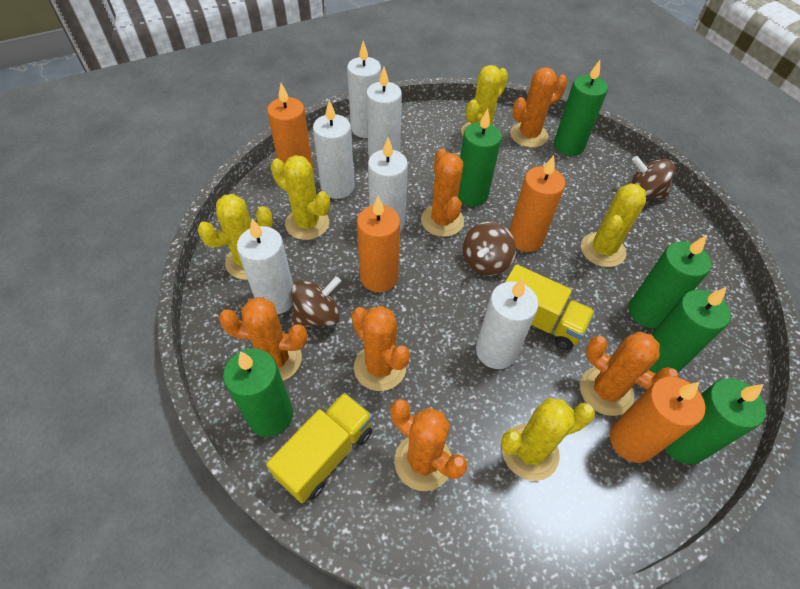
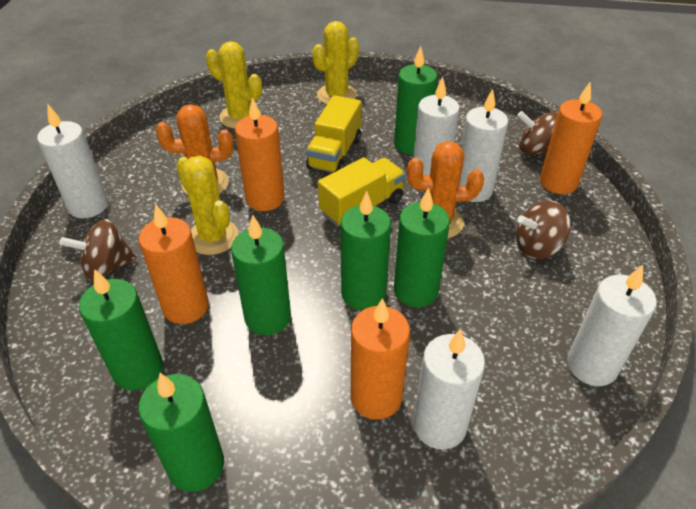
orange cactus: [219,297,307,381] [351,306,410,391] [390,399,467,491] [421,148,464,237] [510,67,567,148] [580,332,679,416] = 6 -> [156,104,233,195] [407,141,484,239] = 2
white candle: [237,219,293,314] [313,101,354,199] [347,41,381,138] [366,67,402,157] [368,138,408,231] [476,278,538,369] = 6 -> [37,105,108,218] [413,77,460,175] [413,329,485,450] [459,89,508,202] [567,265,657,386] = 5
yellow cactus: [197,194,273,280] [271,155,330,240] [461,65,508,136] [501,398,595,481] [581,183,646,267] = 5 -> [176,156,239,255] [206,41,262,129] [312,21,359,104] = 3

